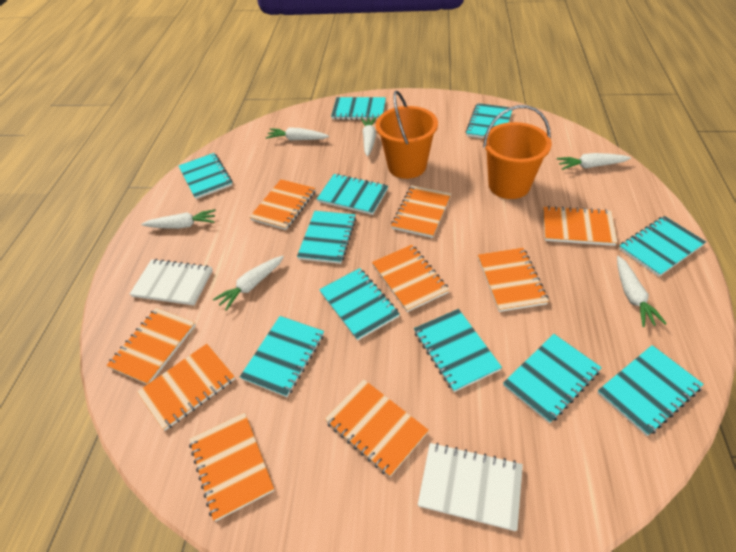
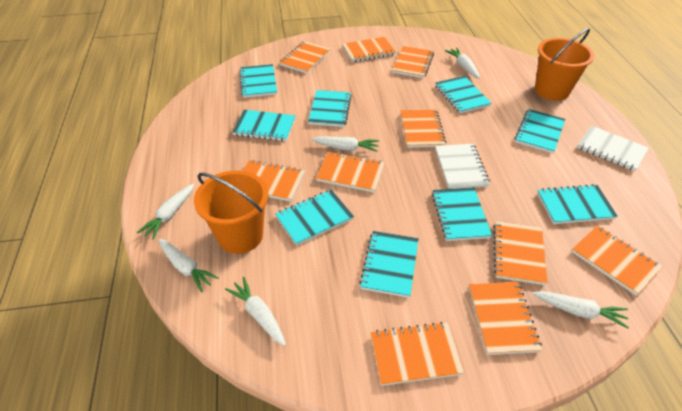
orange notebook: [106,308,196,384] [137,344,235,431] [189,412,275,521] [250,179,315,230] [325,379,429,477] [372,245,449,312] [391,185,452,238] [478,248,549,312] [543,206,618,246] = 9 -> [243,160,305,202] [280,41,331,74] [316,152,385,193] [342,37,396,62] [371,322,464,386] [392,46,434,78] [401,109,446,148] [469,282,542,355] [493,221,548,285] [571,225,663,296] = 10
turquoise notebook: [179,153,233,199] [240,316,324,397] [297,211,356,264] [317,174,388,215] [319,268,400,341] [331,97,386,120] [414,309,502,392] [465,103,512,139] [503,334,602,423] [598,345,704,436] [619,216,706,277] = 11 -> [232,110,296,141] [239,64,277,98] [275,189,354,246] [308,90,352,127] [359,231,419,298] [432,187,492,241] [435,76,491,114] [515,109,565,153] [537,184,618,224] = 9

